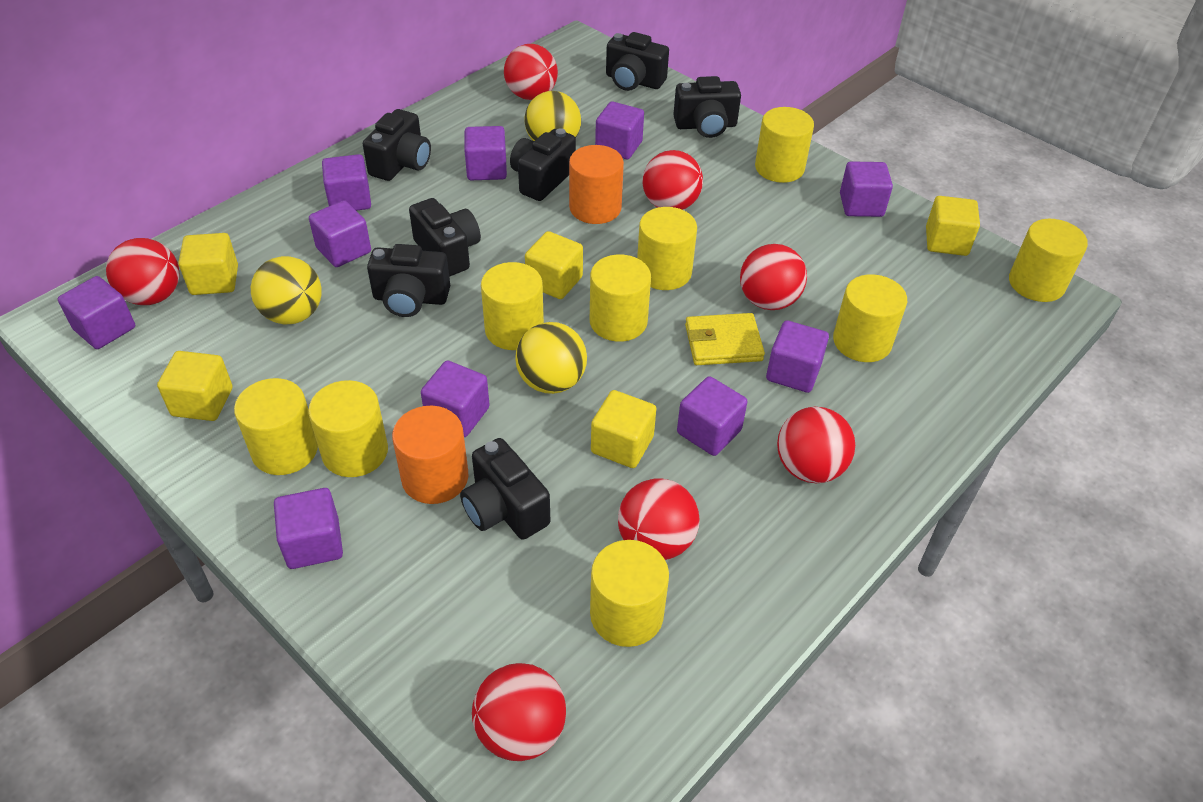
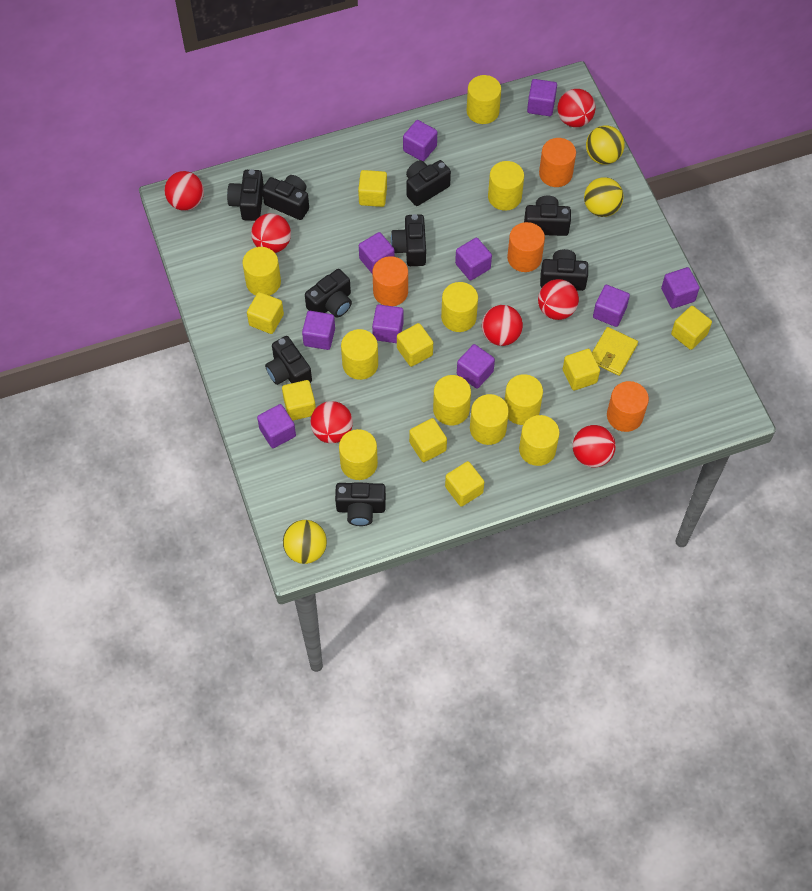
black camera: [363,109,431,181] [367,244,450,317] [409,198,481,277] [460,438,550,540] [510,128,576,201] [606,32,669,91] [673,76,741,138] = 7 -> [227,169,264,221] [262,175,309,220] [265,336,312,385] [305,269,352,318] [335,482,386,526] [391,214,426,266] [406,160,451,206] [524,196,571,236] [540,249,588,291] = 9
orange cylinder: [392,406,468,504] [569,145,624,224] = 2 -> [372,256,408,306] [507,222,545,272] [539,138,576,187] [607,381,649,432] = 4
yellow cube: [157,351,233,421] [178,233,238,295] [525,231,583,299] [591,390,656,468] [926,196,980,256] = 5 -> [247,292,284,334] [282,380,316,421] [358,170,387,207] [397,323,433,367] [409,418,447,462] [445,461,484,507] [563,349,600,391] [671,306,712,350] = 8
yellow cylinder: [234,378,318,475] [308,380,388,477] [481,262,544,350] [590,254,651,342] [590,540,669,647] [637,207,697,290] [755,107,814,183] [833,274,907,362] [1009,219,1088,302] = 9 -> [243,247,281,296] [339,429,378,480] [341,329,378,380] [433,375,471,425] [441,282,478,332] [467,75,501,124] [470,394,509,445] [488,161,524,211] [504,374,543,425] [519,415,560,466] = 10

